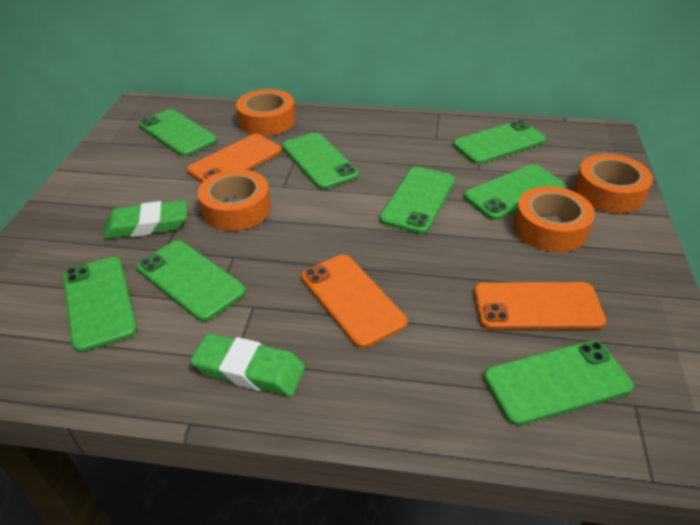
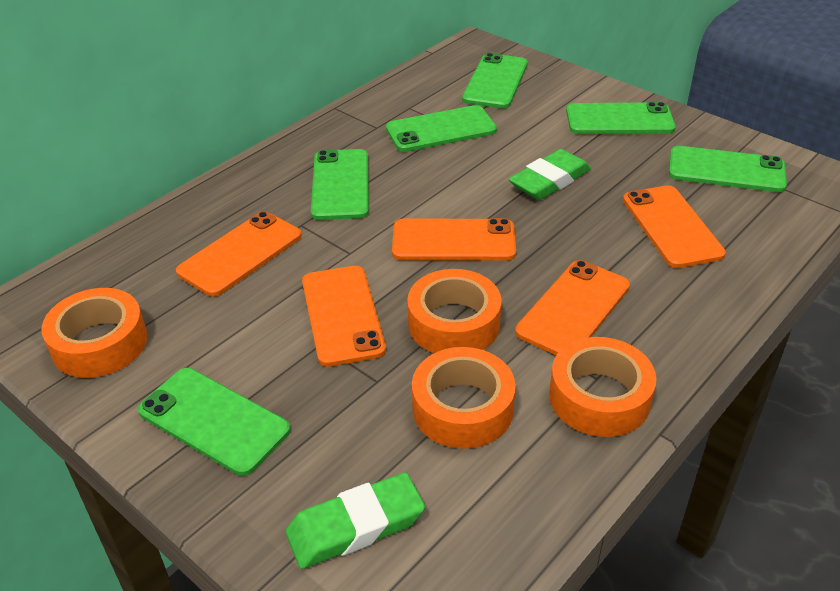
green phone: [63,257,137,352] [137,240,246,321] [139,109,217,156] [282,132,359,189] [379,167,455,234] [453,120,546,164] [464,164,566,220] [484,340,634,426] = 8 -> [138,368,291,476] [311,149,369,220] [386,105,497,152] [462,53,528,108] [566,102,676,134] [669,146,787,192] = 6
orange phone: [187,134,282,183] [301,254,408,348] [474,282,606,330] = 3 -> [176,211,302,297] [302,266,386,367] [392,218,516,261] [515,260,630,355] [623,185,726,268] = 5

